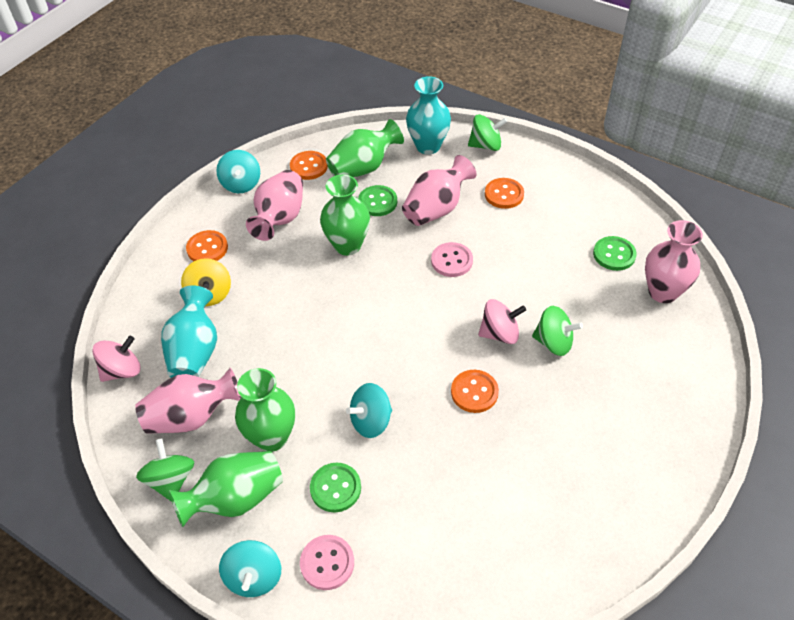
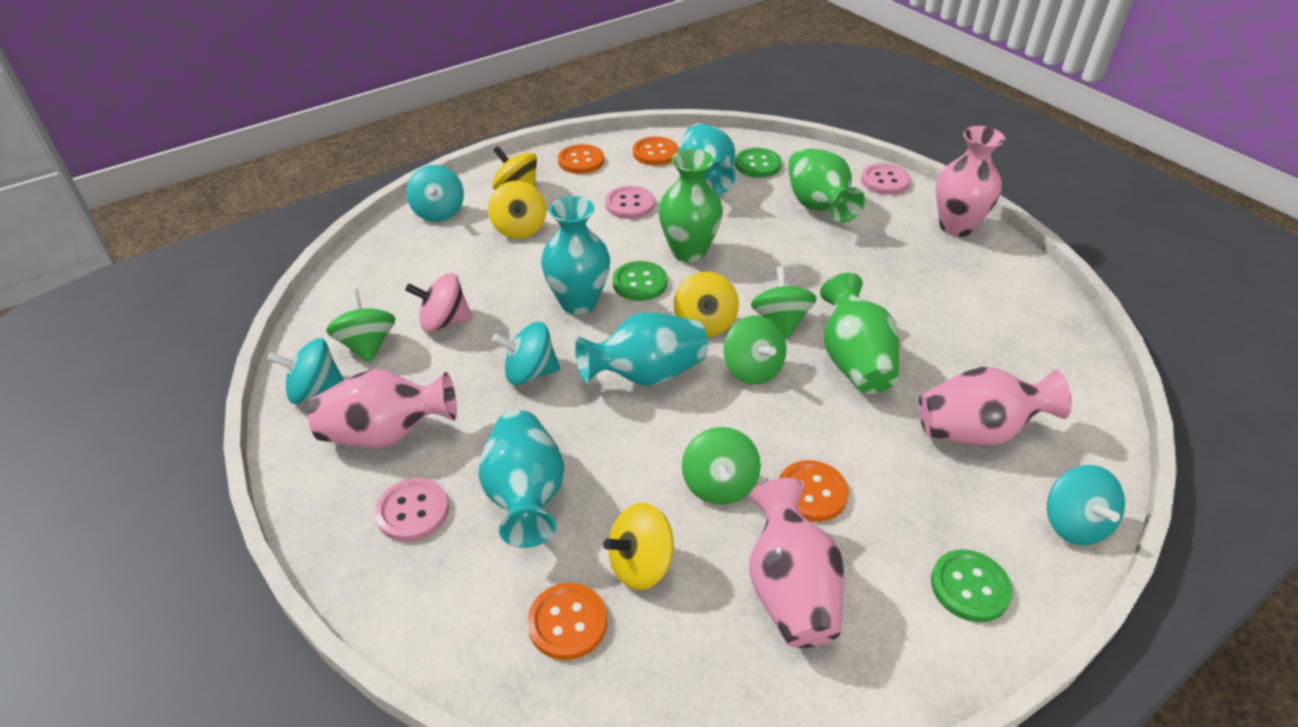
green spinning top: [136,438,194,502] [468,114,507,151] [532,306,583,356] = 3 -> [326,289,395,363] [682,427,761,505] [724,315,786,385] [751,266,817,339] = 4
green vase: [169,451,283,527] [235,368,295,452] [320,175,370,256] [326,119,404,177] = 4 -> [658,149,723,262] [788,148,865,223] [820,273,899,394] = 3
pink button: [300,535,354,590] [431,242,473,277] = 2 -> [375,478,449,542] [605,186,655,219] [861,164,910,195] = 3
pink spinning top: [92,336,140,382] [478,299,526,344] = 2 -> [405,273,473,332] = 1
turquoise spinning top: [216,150,260,193] [219,540,281,597] [346,383,392,438] = 3 -> [267,338,344,404] [406,165,464,222] [492,322,560,385] [1047,465,1125,545] = 4
turquoise vase: [161,286,217,378] [406,76,451,155] = 2 -> [478,410,564,548] [541,196,610,315] [575,312,708,386] [679,123,736,195] = 4
yellow spinning top: [181,258,231,306] = 1 -> [488,181,546,239] [492,146,537,190] [603,503,674,590] [674,272,739,337] = 4

